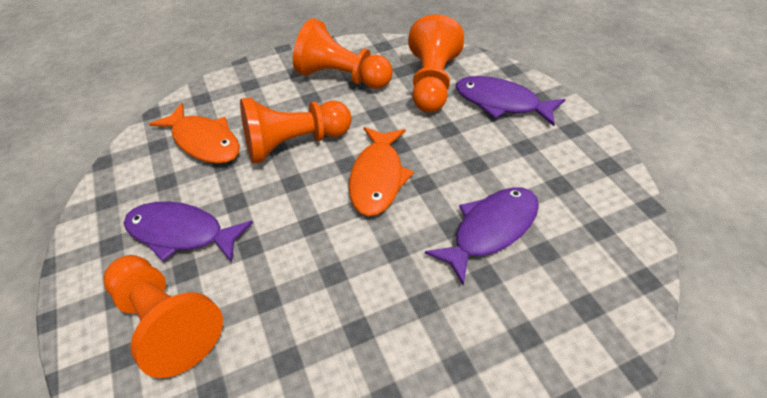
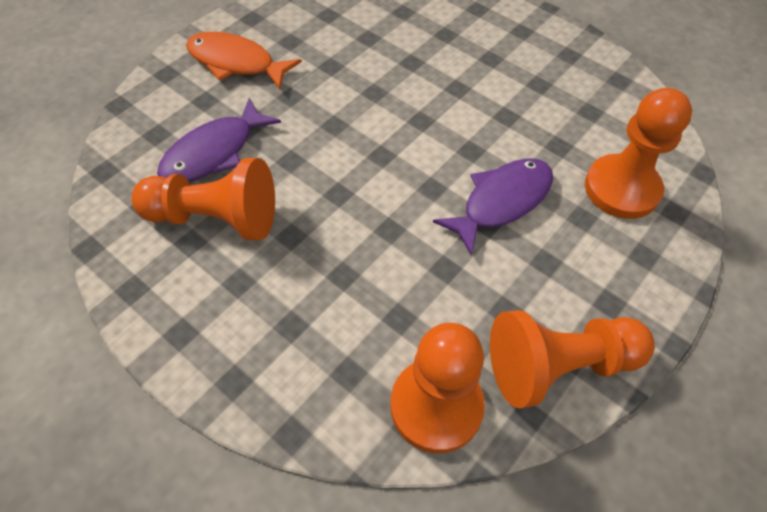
orange fish: [149,103,240,164] [349,127,414,216] = 2 -> [186,32,302,89] = 1
purple fish: [124,202,253,262] [425,187,539,286] [456,76,565,126] = 3 -> [157,98,281,182] [433,158,553,255] = 2

